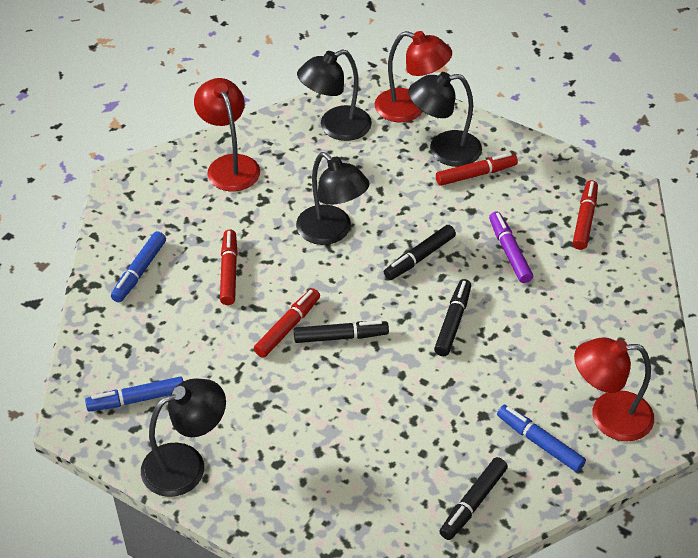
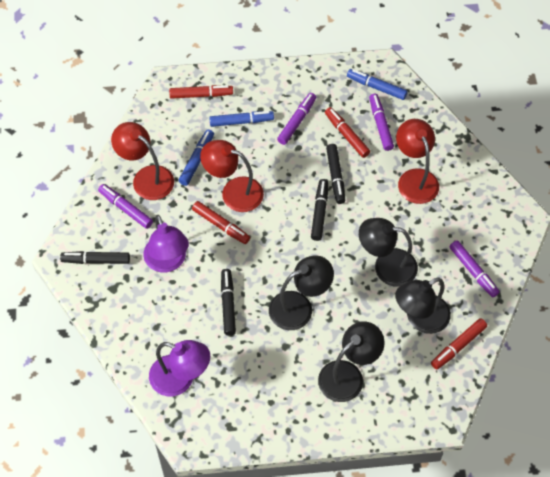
purple lamp: none = 0 -> [143,215,189,273] [149,340,210,396] = 2
purple marker: [489,211,533,283] = 1 -> [98,184,153,229] [277,93,316,145] [369,94,394,151] [450,241,499,297] = 4

